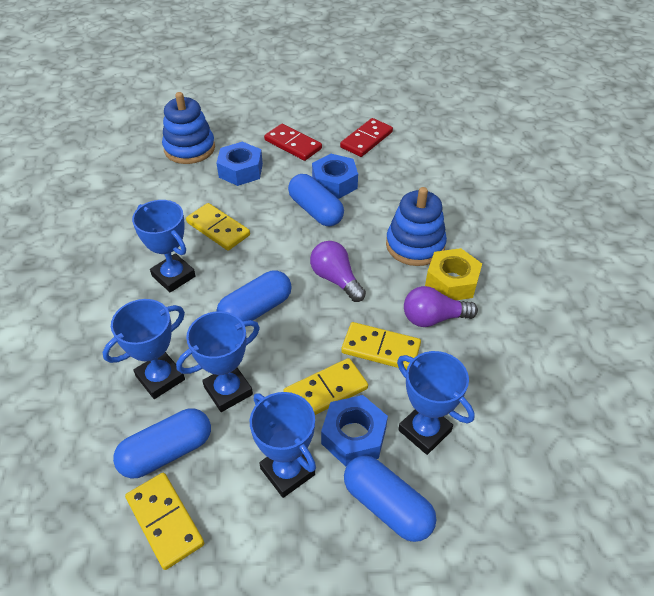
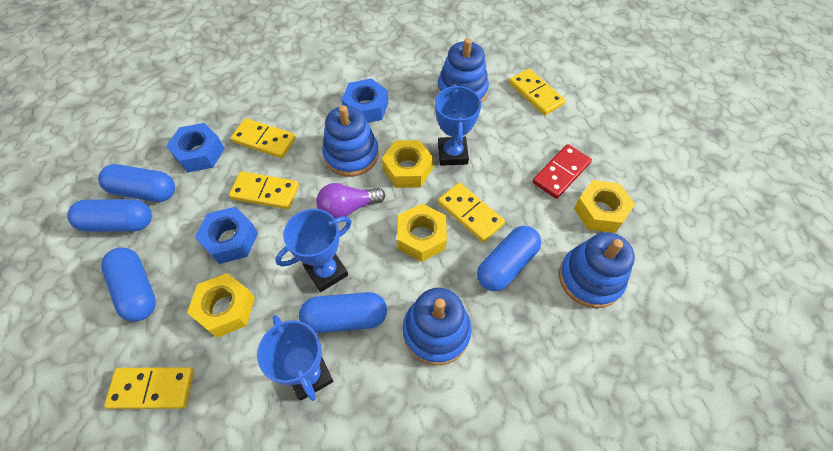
blue capsule: [113,408,211,478] [216,270,292,321] [288,174,344,226] [344,455,436,542] = 4 -> [67,199,152,232] [98,164,175,202] [101,248,156,322] [299,292,387,333] [477,226,541,291] = 5
blue stacking toy: [162,92,215,164] [386,187,447,266] = 2 -> [322,105,379,177] [403,288,472,365] [437,38,489,103] [559,232,635,308] = 4
blue trophy: [103,299,185,399] [132,200,196,293] [176,311,260,412] [250,392,316,498] [397,351,475,455] = 5 -> [257,315,334,401] [275,209,352,292] [435,84,481,166] = 3
purple light bulb: [310,241,366,302] [404,286,478,327] = 2 -> [316,183,385,218] = 1
red domino: [264,124,322,161] [340,118,393,157] = 2 -> [532,144,592,199] = 1
yellow domino: [125,473,204,570] [186,203,250,251] [283,358,368,415] [341,322,421,370] = 4 -> [104,367,194,409] [229,171,299,209] [231,118,296,158] [438,183,505,242] [509,69,566,115] = 5
yellow nut: [425,248,482,300] = 1 -> [187,273,255,338] [382,140,433,188] [397,204,447,262] [574,180,635,233] = 4

